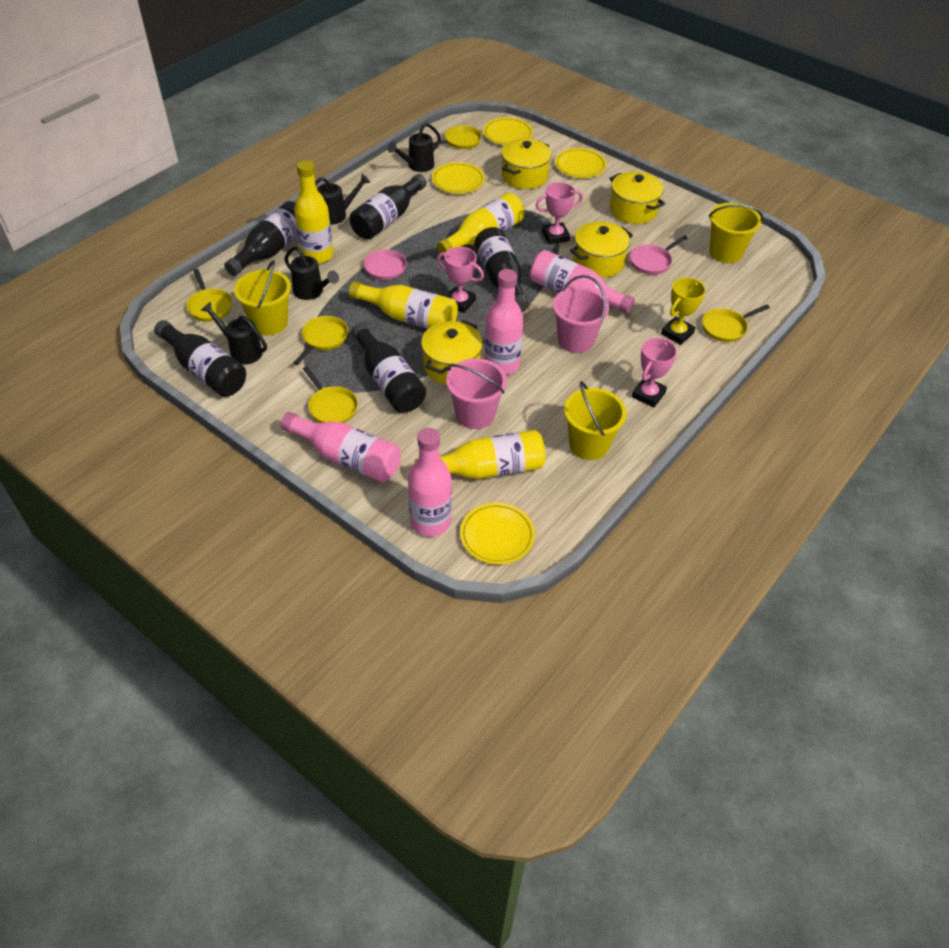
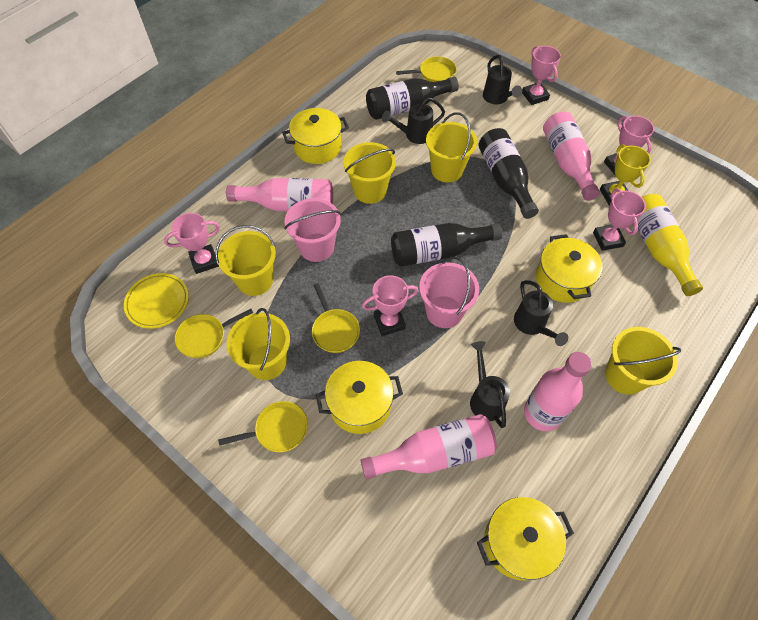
black bottle: [154,320,246,397] [224,201,298,276] [350,174,427,240] [351,323,426,413] [474,227,529,312] = 5 -> [366,77,459,120] [391,223,502,267] [478,128,539,219] = 3
pink pan: [364,249,434,280] [630,235,687,275] = 2 -> none = 0
pink trophy: [437,247,484,313] [536,182,583,244] [632,338,677,408] = 3 -> [164,213,220,274] [362,276,418,336] [522,46,561,105] [593,189,646,251] [604,116,654,176] = 5
yellow bottle: [294,160,333,264] [349,281,458,329] [415,430,545,479] [437,193,524,253] = 4 -> [637,194,703,296] = 1
yellow bucket: [234,260,291,335] [564,381,627,460] [709,202,763,263] = 3 -> [215,225,276,296] [227,308,290,380] [343,142,396,204] [426,112,477,183] [605,327,681,395] = 5
yellow pan: [186,269,232,322] [293,316,348,365] [303,366,358,423] [433,125,482,149] [702,305,770,342] = 5 -> [175,309,253,358] [218,401,308,452] [312,283,360,353] [396,56,456,82] = 4
yellow plate: [432,162,485,194] [460,503,535,564] [483,117,533,145] [555,148,607,178] = 4 -> [124,273,189,329] = 1

